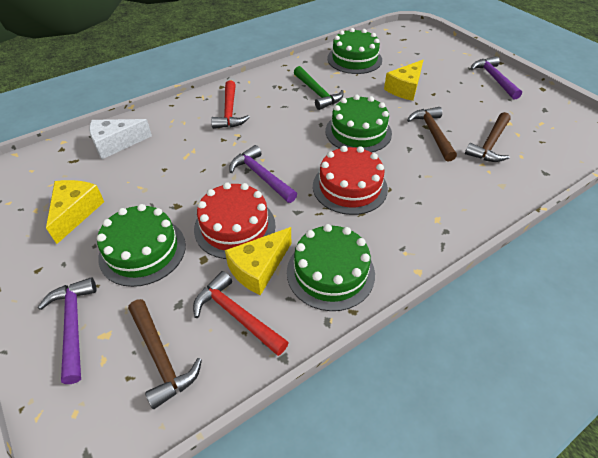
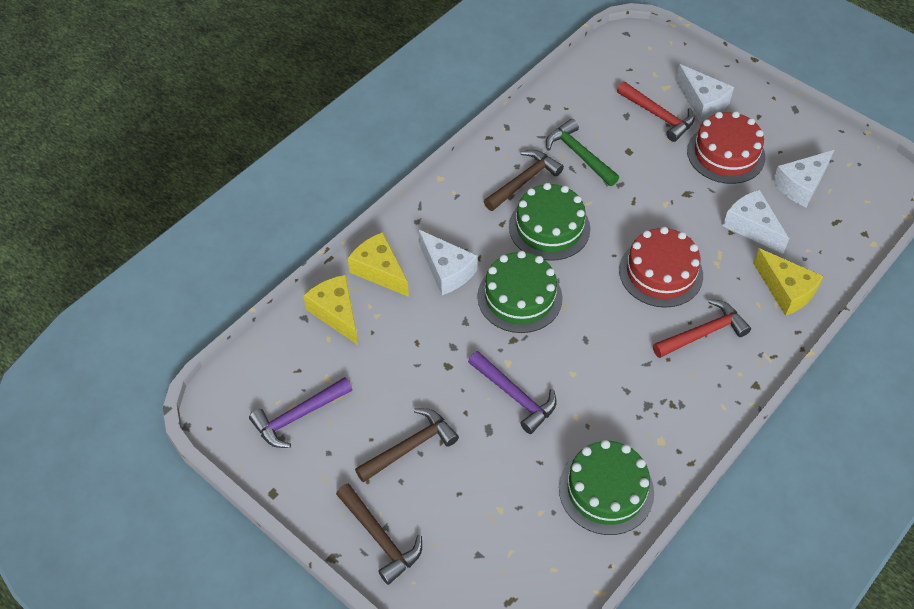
green cake: [97,204,186,287] [287,224,375,311] [326,95,392,153] [327,28,382,74] = 4 -> [477,251,563,333] [509,183,590,261] [559,440,654,535] = 3
purple hammer: [38,277,96,384] [229,145,297,203] [471,56,522,100] = 3 -> [249,377,353,448] [468,351,557,434] = 2
white cheese: [89,119,152,159] = 1 -> [419,230,478,295] [676,64,734,122] [723,190,789,254] [772,150,834,208] = 4

